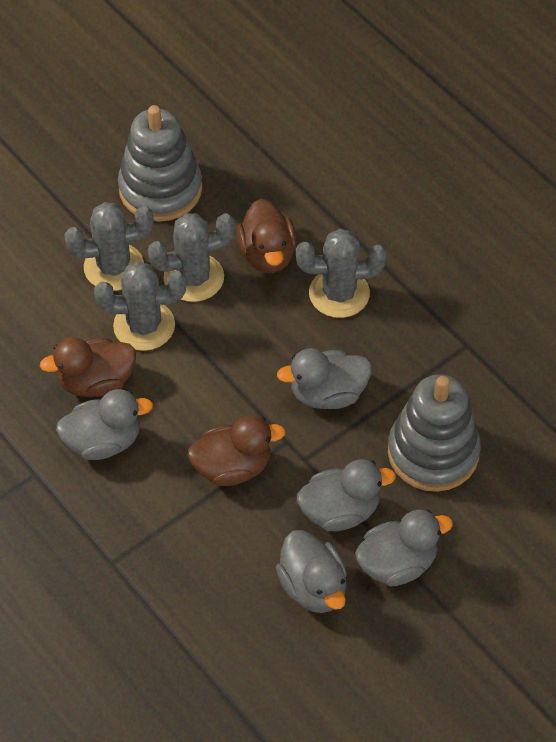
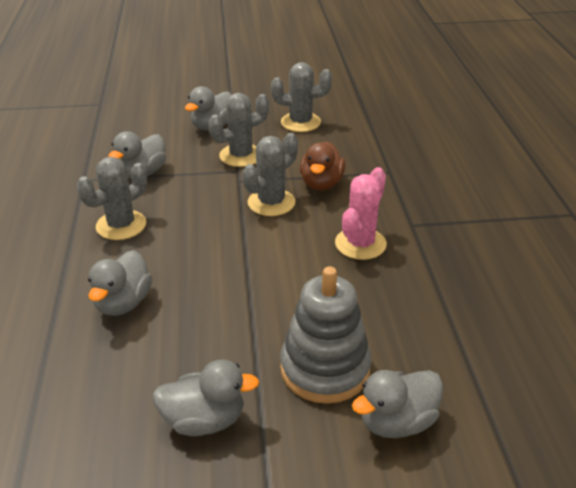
brown duck: [40,337,136,397] [187,415,286,486] [237,199,297,273] = 3 -> [300,141,346,190] = 1
grey stacking toy: [118,105,202,222] [388,374,481,492] = 2 -> [280,266,371,404] = 1
pink cactus: none = 0 -> [335,167,387,260] = 1

